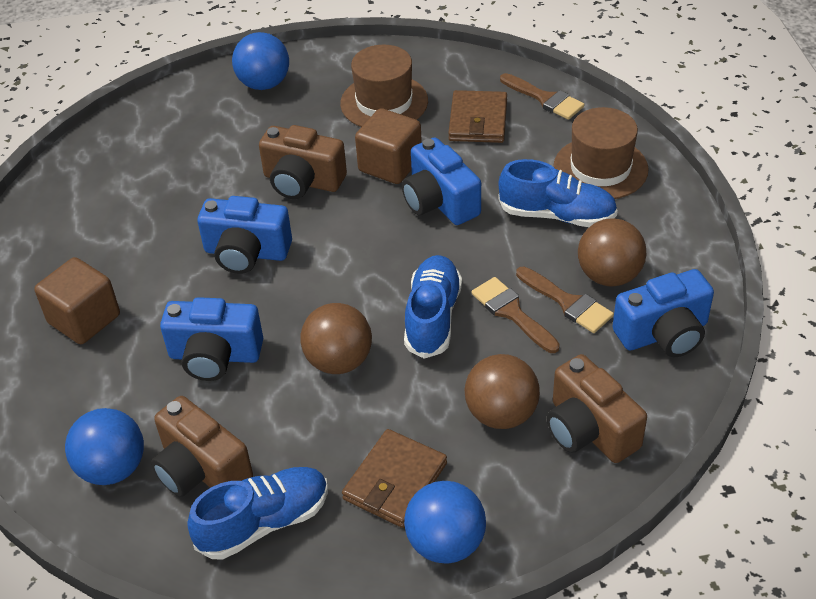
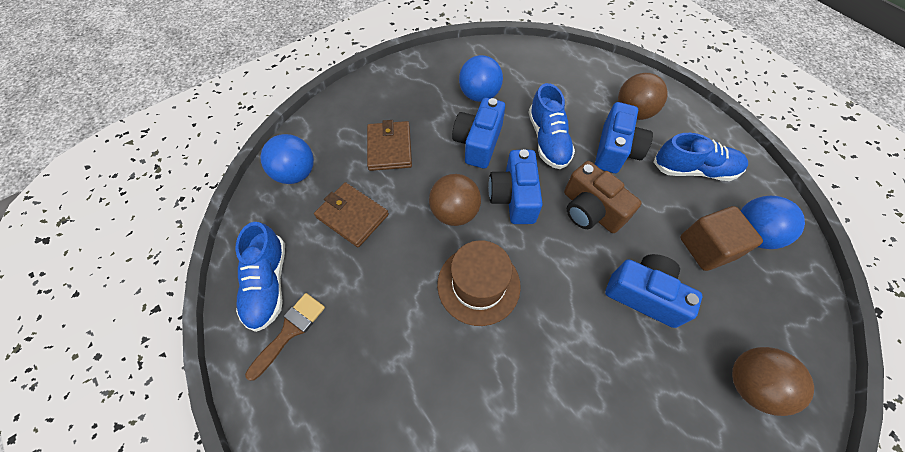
brown brush: [471,277,560,353] [500,73,585,120] [516,267,614,333] = 3 -> [245,293,325,381] = 1
brown camera: [151,396,253,497] [259,125,347,199] [547,354,647,463] = 3 -> [564,161,642,233] = 1
brown cube: [35,257,120,344] [355,108,422,184] = 2 -> [680,206,763,271] = 1
brown hat: [340,45,428,127] [553,107,649,199] = 2 -> [437,240,521,326] = 1

